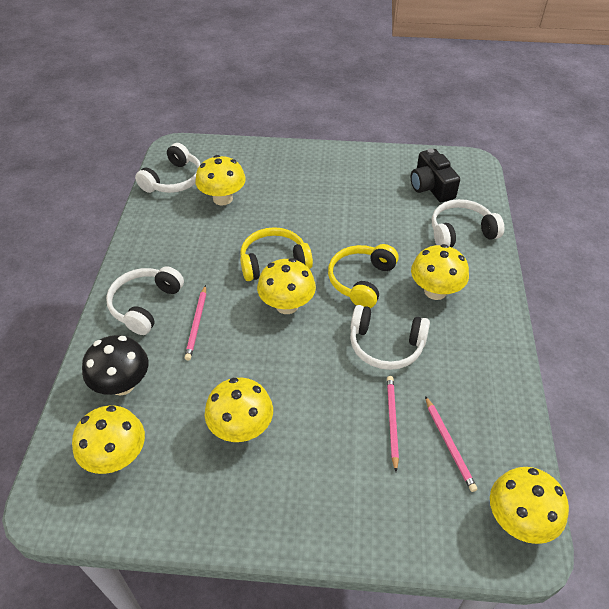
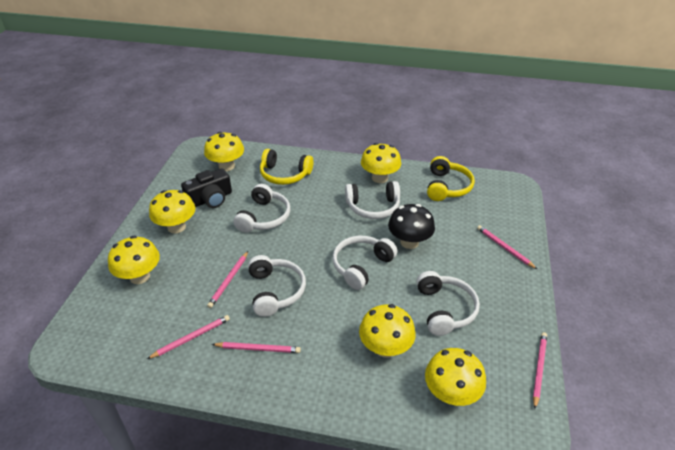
pink pencil: [185,285,206,361] [387,376,399,472] [425,396,477,492] = 3 -> [147,315,230,359] [207,251,248,308] [212,342,301,353] [477,225,537,269] [533,332,547,409] = 5
white headphones: [106,266,184,335] [135,143,201,193] [350,305,430,370] [432,199,504,247] = 4 -> [233,184,290,233] [248,255,306,317] [333,236,397,290] [345,181,400,219] [416,271,480,336] = 5

